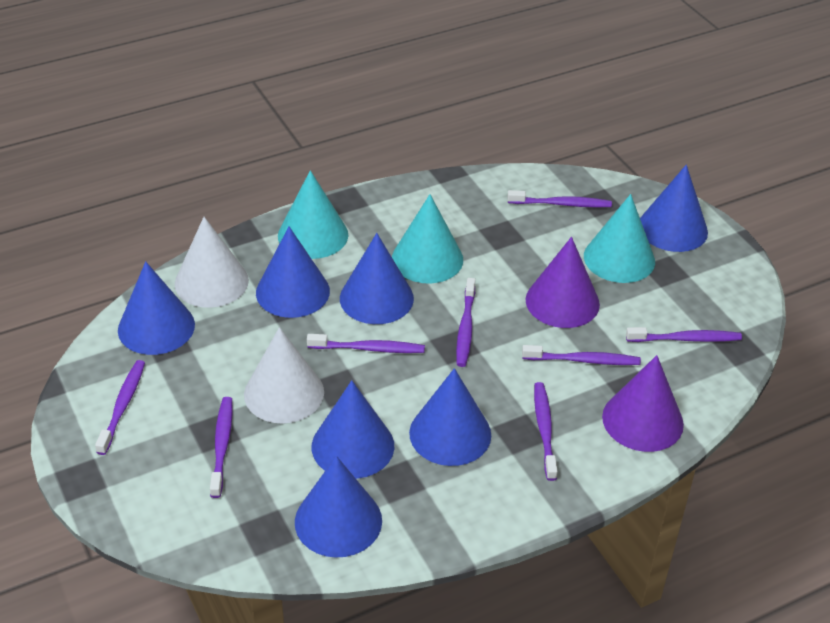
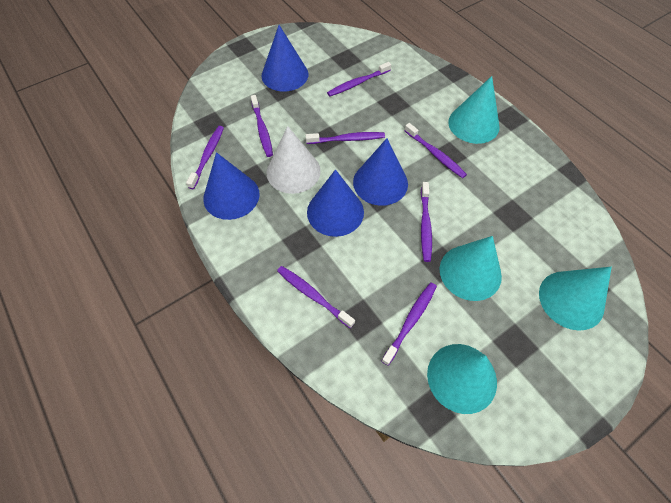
blue cone: [118,261,195,355] [256,227,330,318] [295,456,382,558] [312,380,394,479] [340,233,414,324] [409,368,491,466] [640,165,708,252] = 7 -> [203,152,260,220] [262,25,308,92] [307,169,364,237] [353,138,408,206] = 4
purple cone: [526,237,600,328] [602,355,684,452] = 2 -> none = 0
turquoise cone: [278,170,348,259] [392,194,463,283] [584,194,655,283] = 3 -> [427,344,497,414] [439,236,502,301] [448,76,500,144] [539,267,612,331] = 4
white cone: [175,217,249,308] [244,327,324,424] = 2 -> [266,126,321,194] = 1

